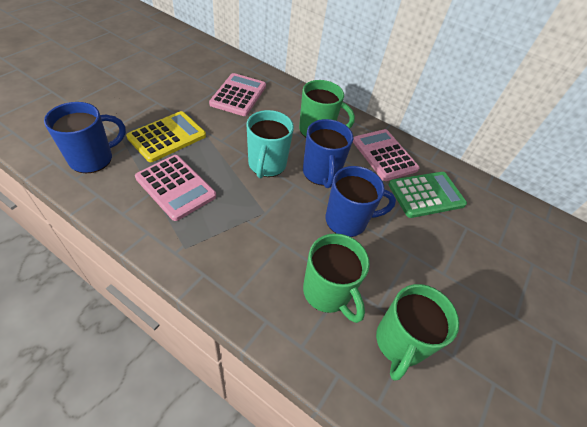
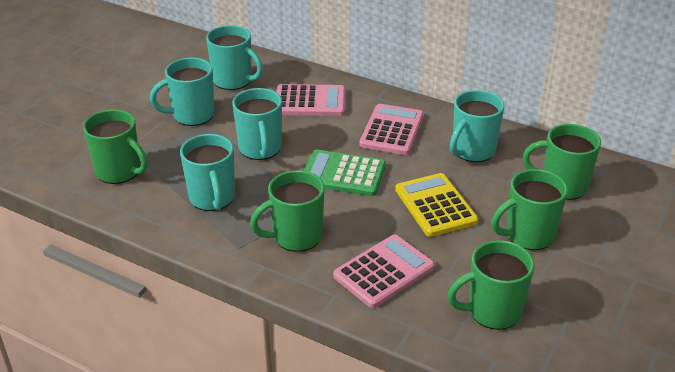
blue mug: [44,102,126,173] [303,119,353,188] [326,166,396,237] = 3 -> none = 0
green mug: [299,80,355,137] [303,233,370,323] [376,284,459,381] = 3 -> [83,110,148,184] [250,170,325,252] [447,240,534,330] [491,169,568,250] [523,124,601,200] = 5
turquoise mug: [247,110,294,178] = 1 -> [150,58,214,126] [180,134,235,211] [206,25,263,90] [232,88,282,160] [450,90,504,162] = 5

